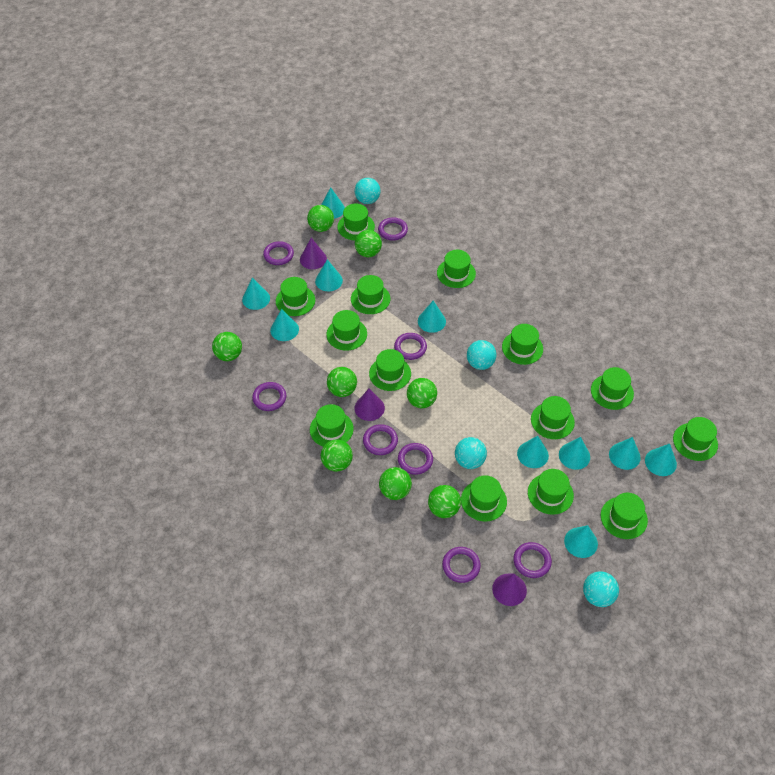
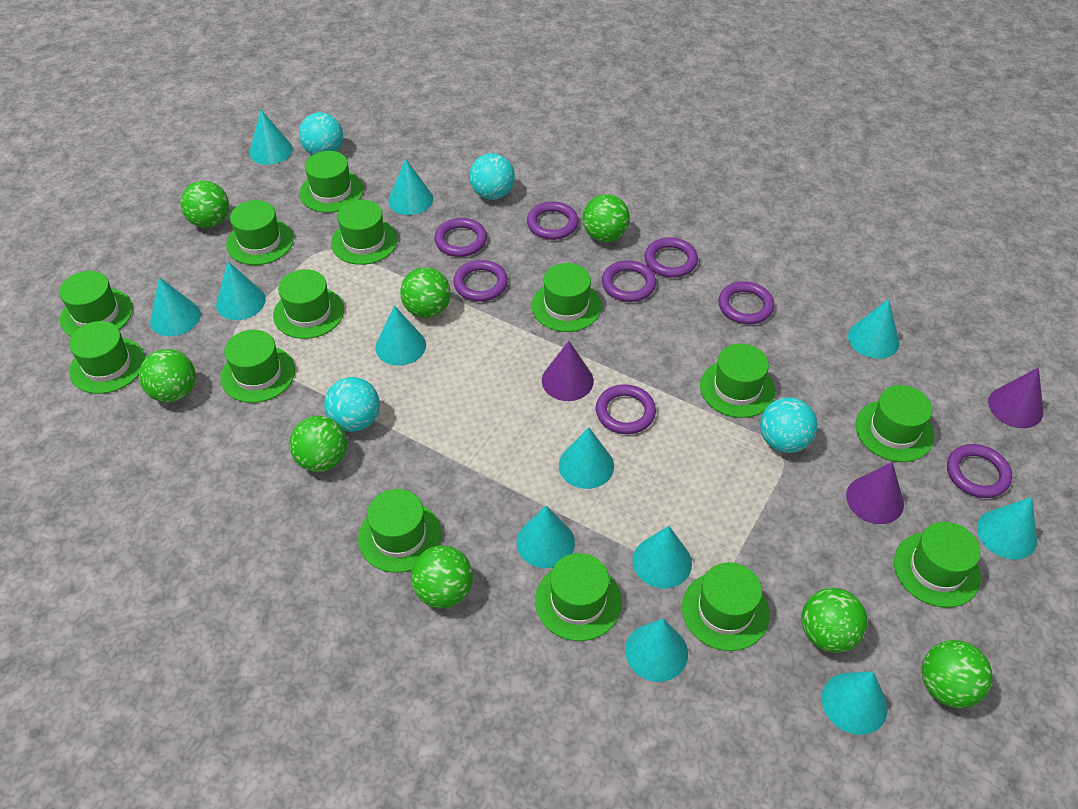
turquoise cone: [242,278,270,310] [270,309,299,341] [315,259,343,291] [321,187,345,219] [418,301,446,333] [517,436,549,468] [559,437,590,470] [564,525,598,558] [609,437,641,470] [645,444,677,476] = 10 -> [150,277,201,336] [216,262,266,320] [249,110,293,165] [375,306,426,366] [388,159,433,215] [516,506,575,568] [559,427,614,489] [625,619,688,682] [633,526,692,588] [822,672,888,735] [848,299,899,359] [977,497,1037,560] = 12

